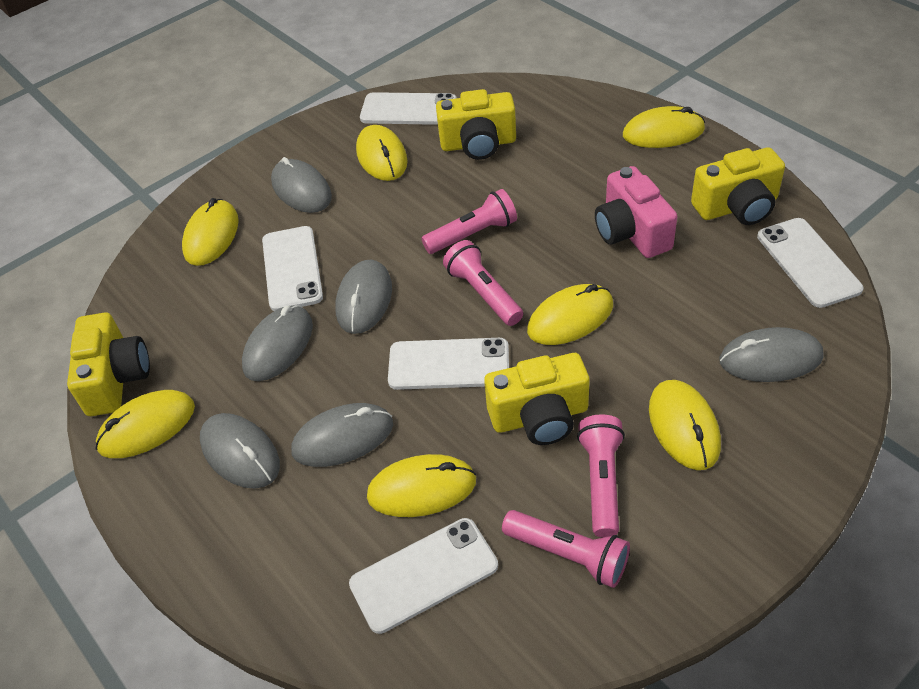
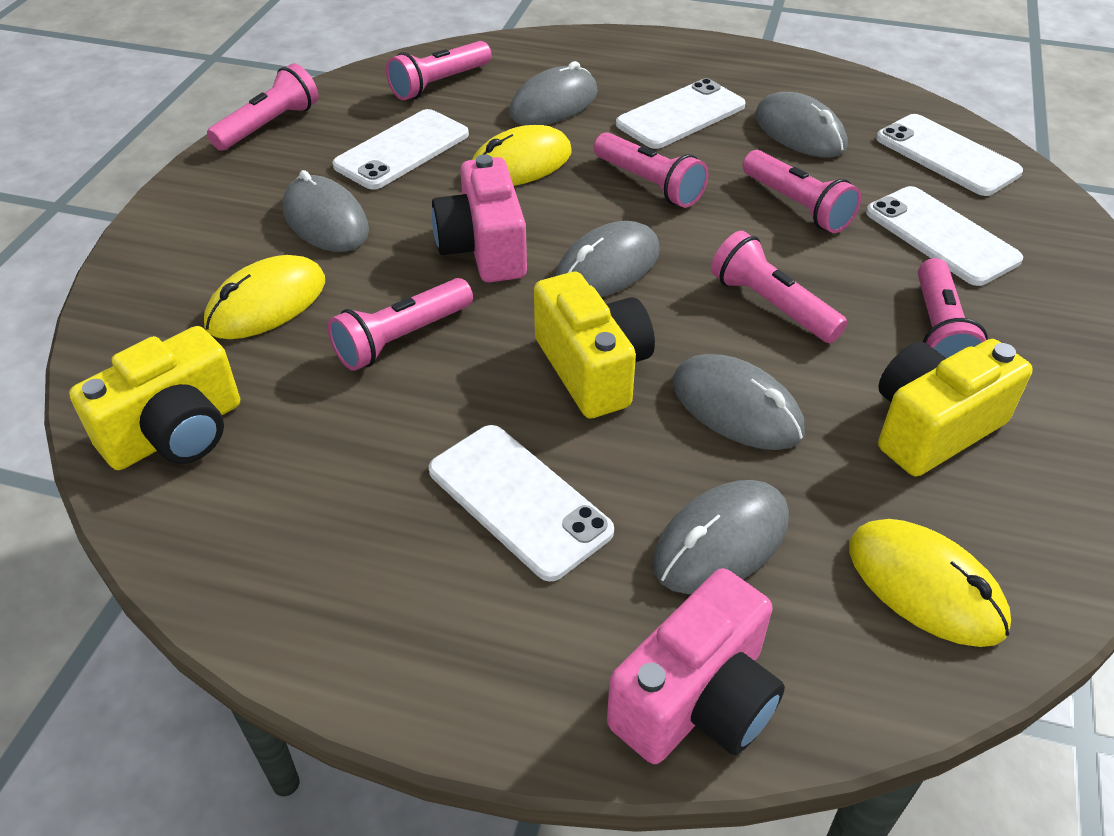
pink camera: [595,166,677,258] = 1 -> [432,154,527,282] [607,568,785,764] = 2
pink flashlight: [421,189,517,254] [443,240,523,326] [502,510,630,588] [577,414,625,538] = 4 -> [207,63,318,151] [328,278,473,371] [386,41,492,100] [594,132,709,208] [711,231,847,343] [742,150,861,233] [918,258,988,358] = 7
yellow camera: [67,313,150,416] [436,89,516,160] [484,353,590,445] [691,147,785,225] = 4 -> [69,326,240,470] [534,272,655,419] [878,339,1033,477] = 3
yellow mouse: [96,390,195,458] [182,198,239,266] [356,125,407,181] [367,454,476,517] [527,284,613,345] [623,106,705,148] [649,380,721,470] = 7 -> [204,255,325,339] [472,125,572,186] [849,519,1011,647] = 3

